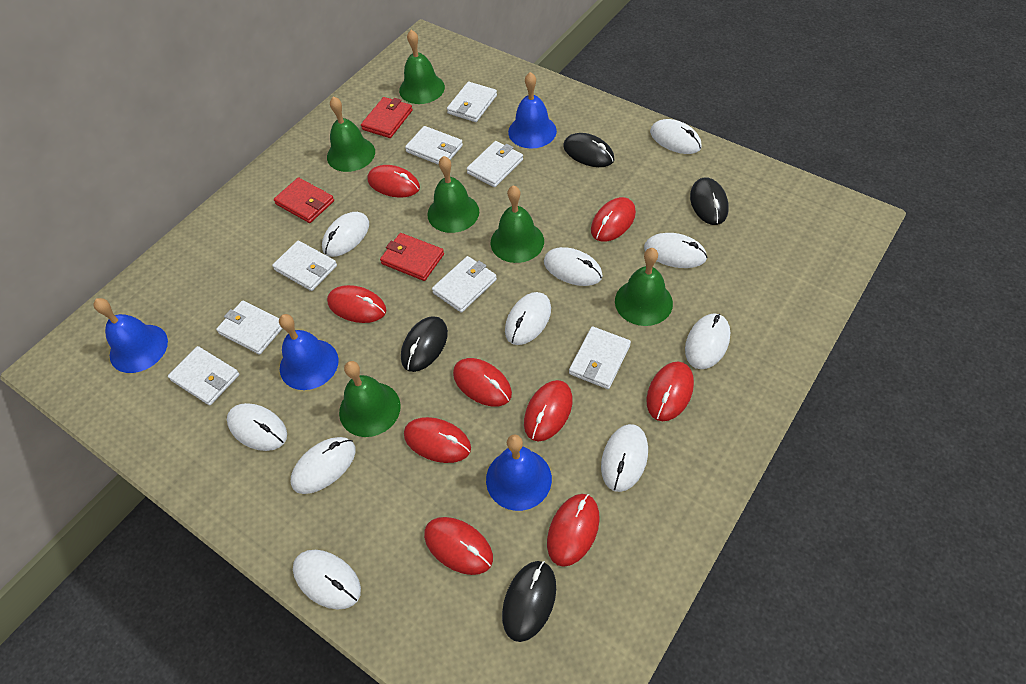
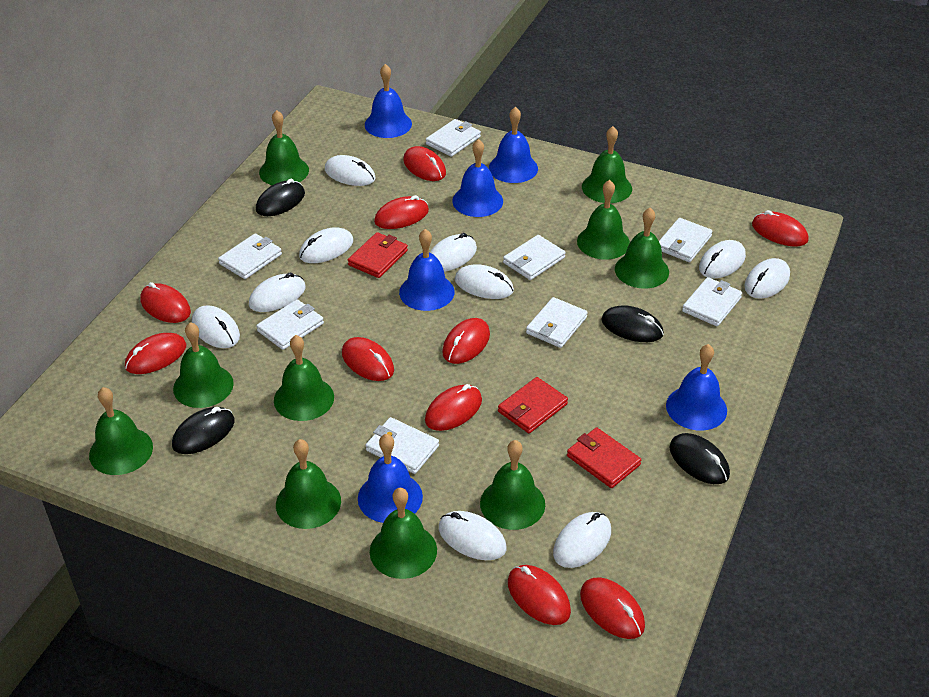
blue bell: [94,298,168,373] [279,314,339,390] [486,434,552,511] [508,72,557,149] = 4 -> [358,434,423,523] [365,64,412,138] [399,229,455,311] [452,139,503,217] [489,107,538,183] [666,344,727,431] = 6
green bell: [327,96,375,172] [339,361,401,437] [399,30,445,104] [427,156,479,233] [491,185,544,263] [615,248,673,326] = 6 -> [89,387,153,475] [173,322,234,408] [259,110,309,185] [274,335,334,421] [276,439,341,529] [370,488,437,579] [480,440,545,530] [577,180,630,260] [582,126,632,203] [615,208,669,289] = 10
red mouse: [327,285,386,323] [367,165,420,198] [404,417,471,463] [424,517,493,575] [453,358,512,407] [524,380,573,441] [547,494,600,567] [591,197,636,242] [646,362,694,421] = 9 -> [125,333,186,374] [140,282,191,323] [342,337,394,381] [374,195,429,229] [403,146,446,181] [425,384,482,431] [442,318,490,364] [508,565,571,625] [580,577,645,639] [752,210,809,246] = 10

